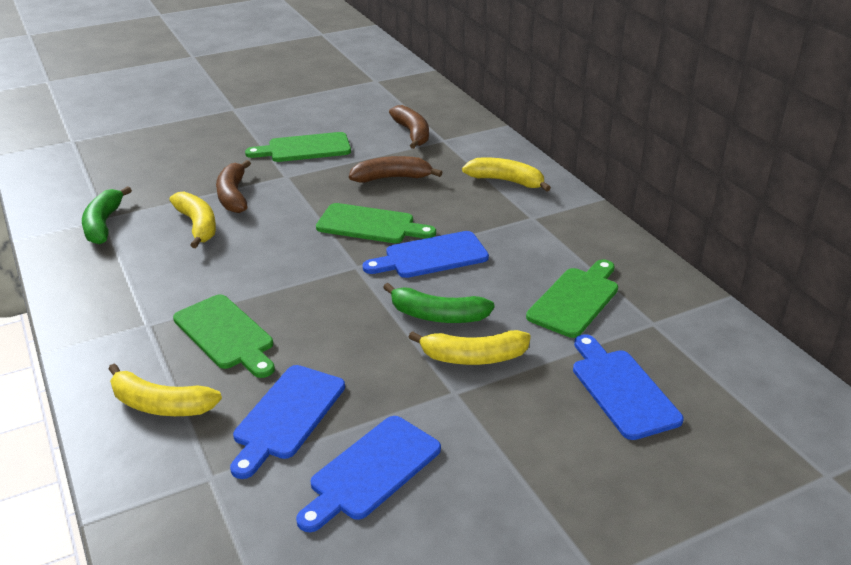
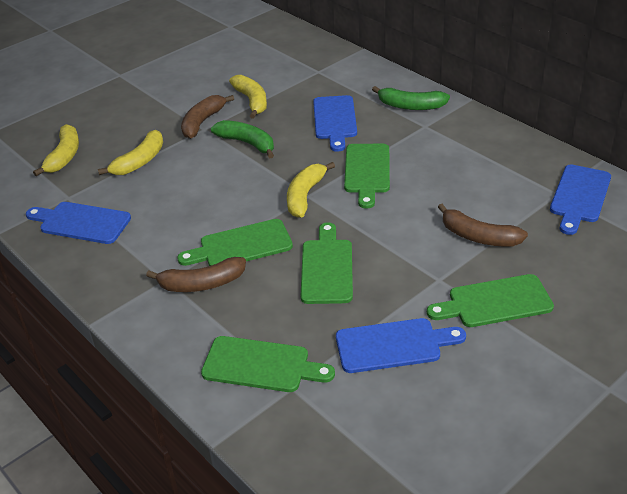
green cutting board: [173,294,275,378] [245,132,351,162] [316,203,436,243] [526,259,618,338] = 4 -> [177,219,293,266] [201,336,335,392] [301,222,353,304] [344,144,390,209] [427,274,554,327] = 5

